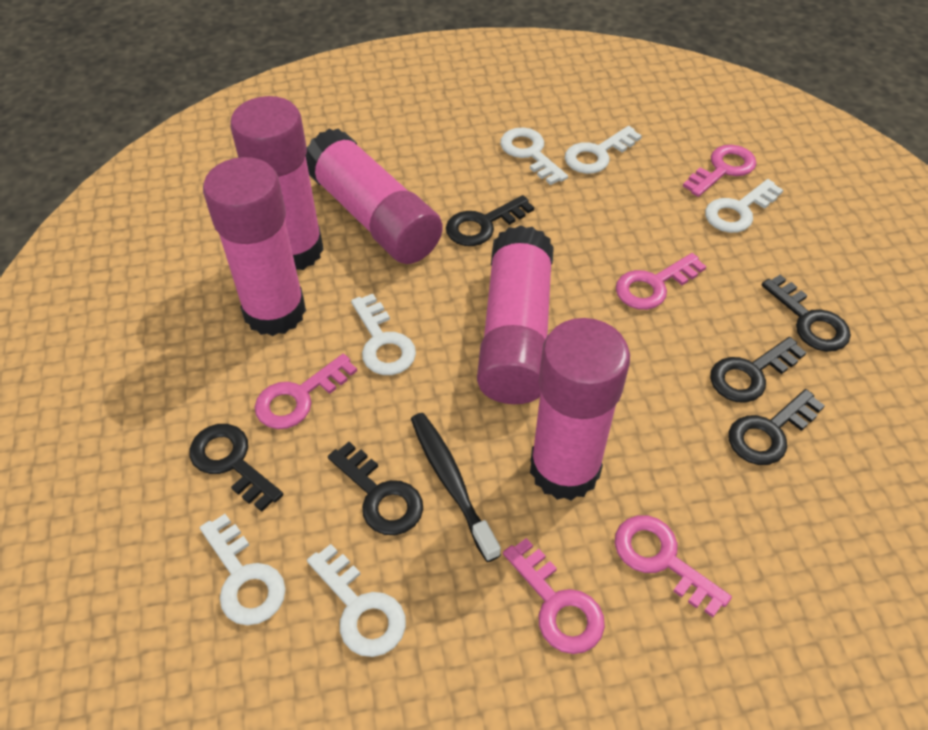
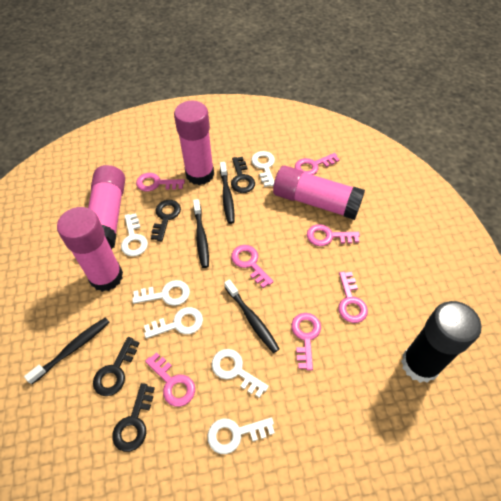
black glue stick: none = 0 -> [401,301,481,383] = 1
black key: [190,424,283,512] [328,442,423,535] [446,195,534,246] [710,337,806,403] [728,389,825,465] [762,275,851,352] = 6 -> [93,337,140,396] [112,383,155,452] [151,200,181,241] [231,157,255,193] = 4
black toothbrush: [411,413,501,562] = 1 -> [24,318,110,384] [193,199,209,268] [220,162,234,224] [224,279,280,353] = 4
pink glue stick: [203,157,306,336] [230,96,324,270] [306,128,443,264] [477,225,554,404] [530,318,630,501] = 5 -> [57,207,123,292] [88,165,125,249] [174,101,214,185] [273,166,365,220] = 4
pink key: [255,354,357,429] [503,538,605,654] [615,515,732,617] [616,253,706,310] [683,145,757,197] = 5 -> [136,173,185,191] [145,352,195,407] [231,245,274,288] [291,313,321,370] [295,153,340,175] [307,224,360,246] [338,272,368,323] = 7

